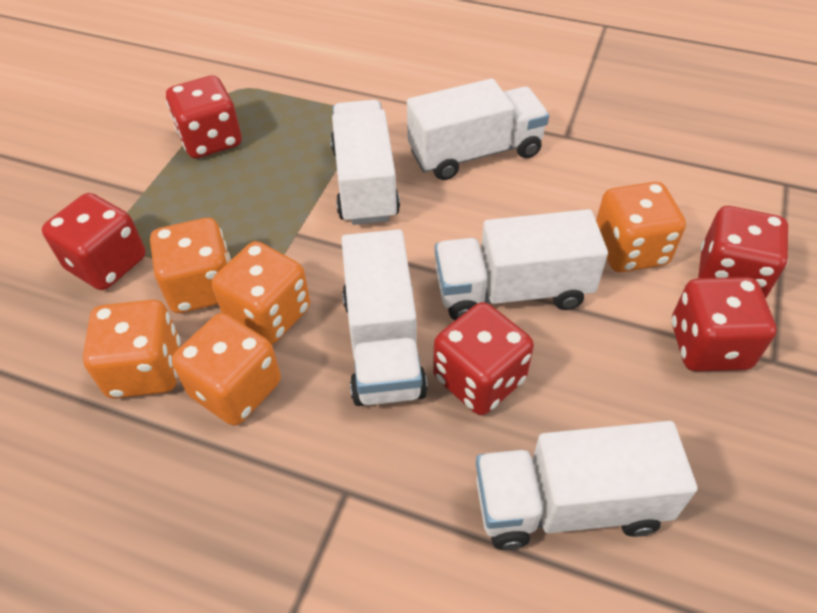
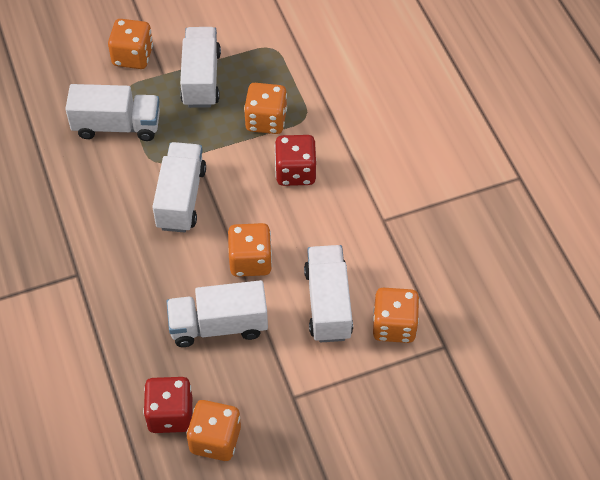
red dice: [42,193,146,290] [166,75,241,158] [433,302,534,415] [672,277,777,372] [698,206,789,298] = 5 -> [143,377,192,433] [275,135,316,186] = 2

